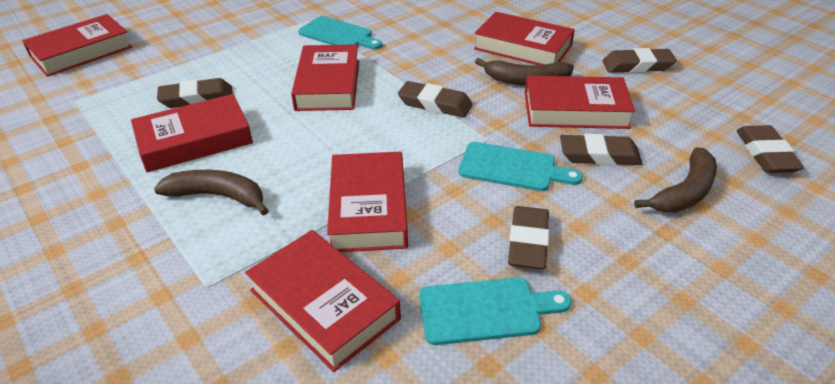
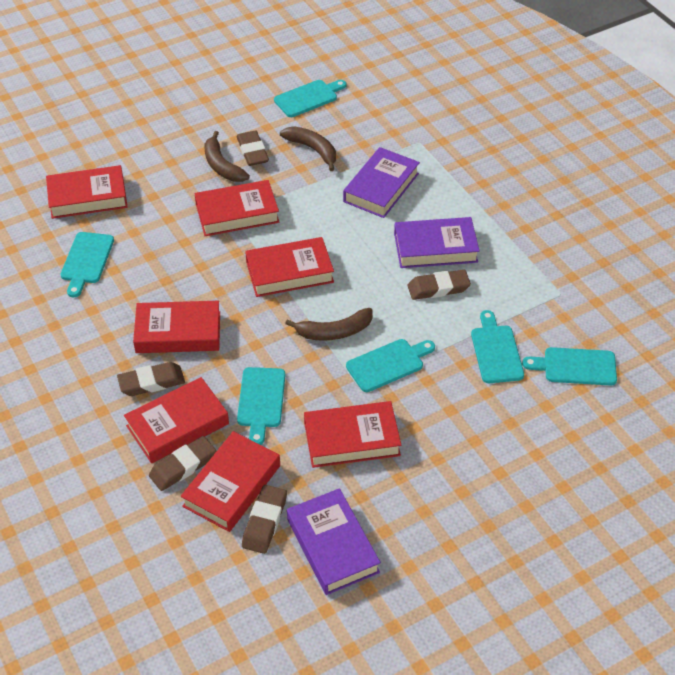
brown eraser: [157,78,233,108] [398,81,473,118] [508,206,549,270] [560,134,643,166] [602,48,677,73] [736,125,804,173] = 6 -> [117,362,185,396] [149,436,216,491] [237,130,269,166] [242,485,287,554] [408,270,471,300] = 5
purple book: none = 0 -> [287,488,381,595] [343,147,420,218] [394,217,479,268] = 3
turquoise cutting board: [298,16,382,49] [419,277,572,345] [458,142,583,191] = 3 -> [60,232,114,297] [237,367,285,445] [274,80,347,117] [346,339,435,392] [471,310,524,383] [522,347,617,386] = 6

